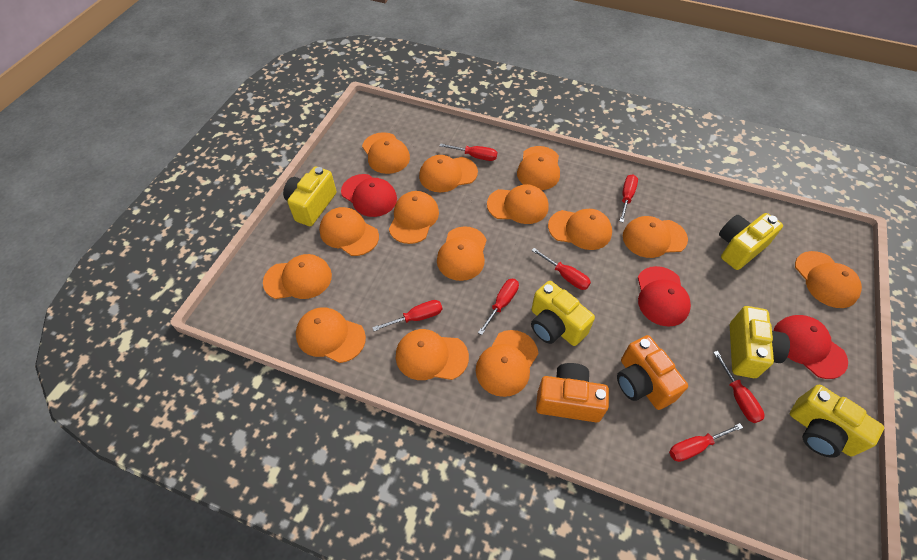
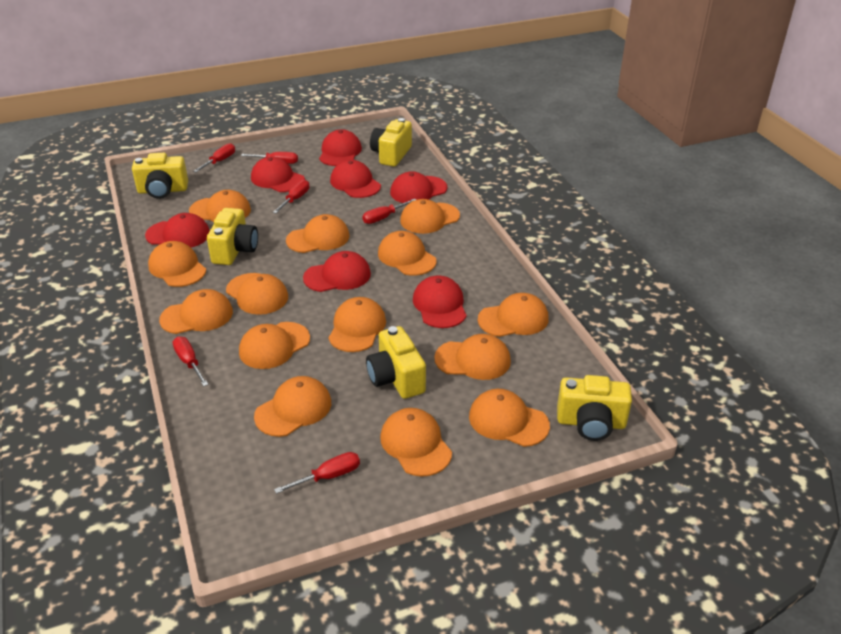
orange camera: [536,363,609,422] [617,335,688,410] = 2 -> none = 0
red cap: [341,174,397,217] [638,266,691,327] [773,315,848,379] = 3 -> [145,213,210,248] [251,156,305,192] [303,251,371,292] [319,129,362,166] [330,160,381,198] [390,171,447,203] [413,276,467,328] = 7
red screwdriver: [372,300,442,331] [440,143,497,161] [478,279,519,335] [531,248,591,290] [619,174,638,223] [669,423,743,462] [713,351,764,423] = 7 -> [173,336,209,386] [193,143,235,172] [241,152,298,164] [273,179,309,213] [274,452,360,494] [362,199,416,224] = 6

